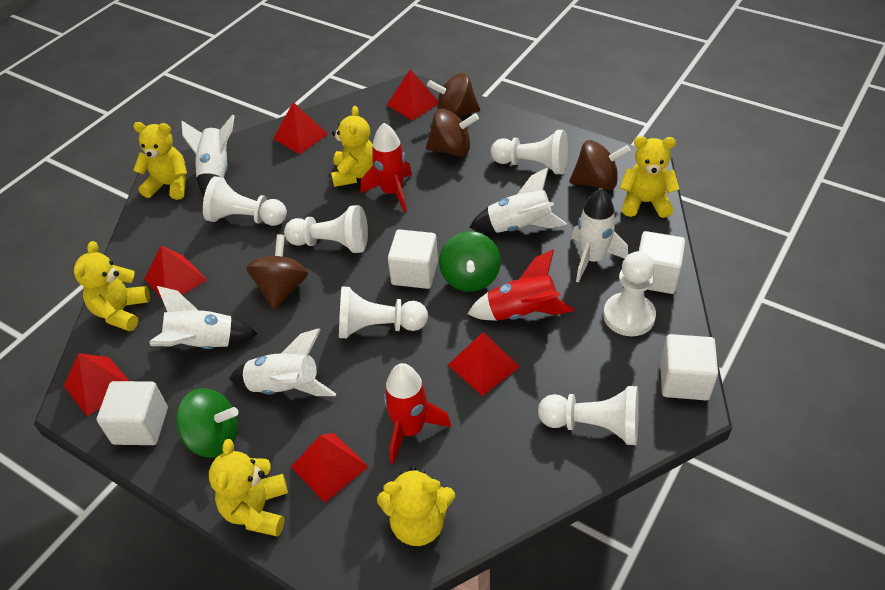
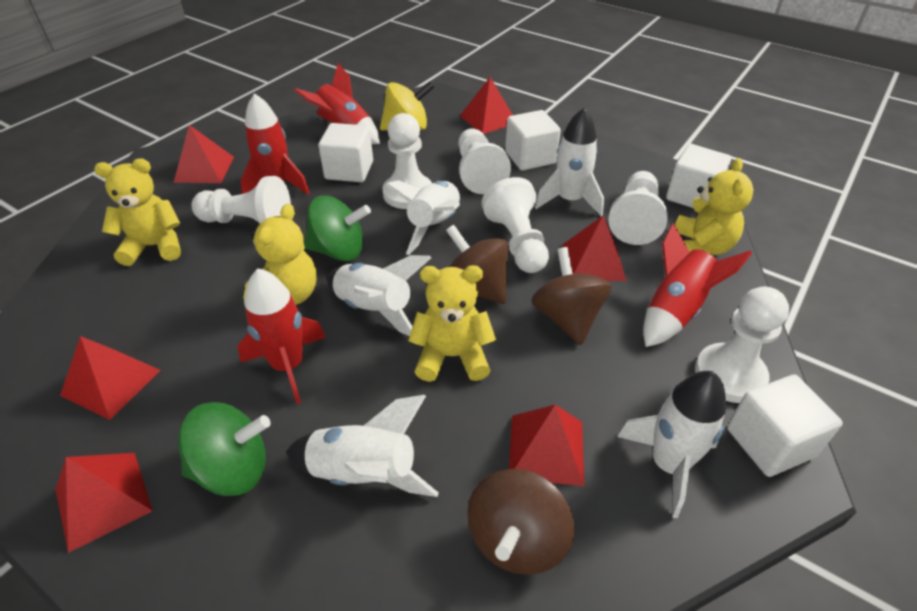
brown spinning top: [246,234,308,310] [426,109,479,156] [427,73,480,117] [569,140,631,190] = 4 -> [446,225,509,304] [467,469,574,575] [531,247,612,345] = 3
red rocket: [361,123,412,213] [383,363,451,464] [468,249,574,321] = 3 -> [237,268,326,404] [240,93,310,194] [294,63,380,144] [643,223,752,347] = 4
yellow spinning top: none = 0 -> [380,81,434,131] = 1
yellow teddy bear: [74,241,150,331] [133,122,187,200] [209,439,288,537] [331,106,373,187] [377,466,455,546] [620,136,679,218] = 6 -> [94,158,181,266] [244,204,317,305] [408,265,496,382] [675,158,753,255] = 4

